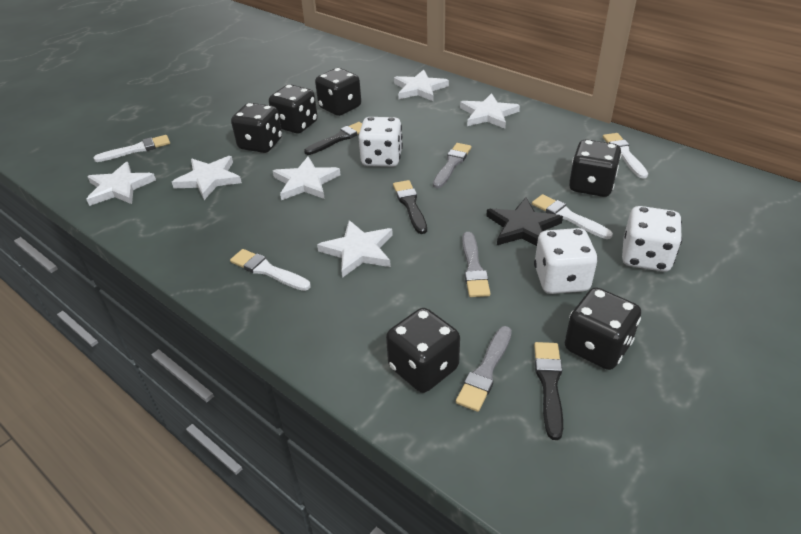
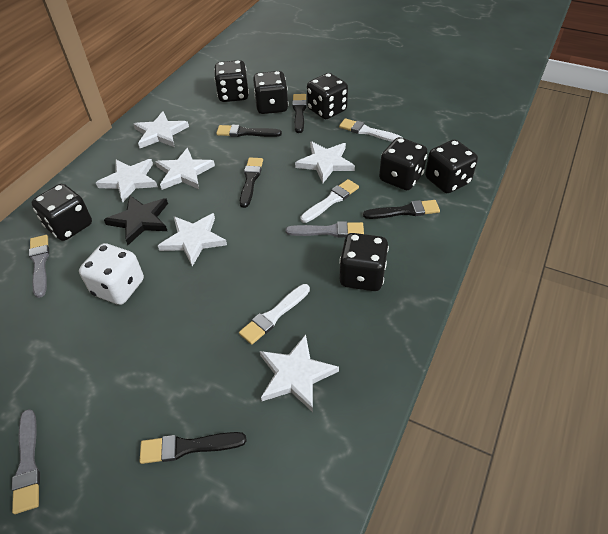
black brush: [304,122,362,155] [393,180,427,234] [534,342,563,440] = 3 -> [140,432,246,464] [216,124,282,137] [240,157,263,208] [292,94,307,133] [363,200,440,219] = 5
black dice: [231,103,282,153] [269,84,318,134] [315,68,361,116] [386,308,460,393] [565,287,641,370] [569,139,622,197] = 6 -> [31,184,92,241] [214,60,249,102] [253,71,289,114] [307,73,348,119] [339,233,389,291] [379,137,428,190] [425,140,478,193] = 7
white brush: [93,135,170,162] [230,249,311,291] [532,194,613,239] [603,133,648,179] = 4 -> [239,284,310,345] [300,179,359,223] [339,118,402,142] = 3
white dice: [359,117,403,167] [534,228,598,294] [622,206,682,272] = 3 -> [79,243,144,305] = 1

